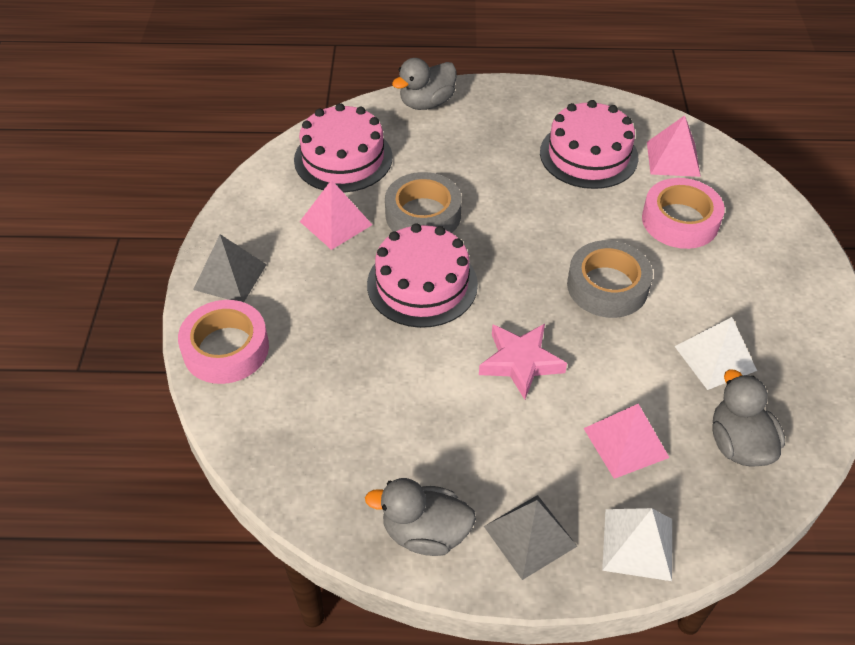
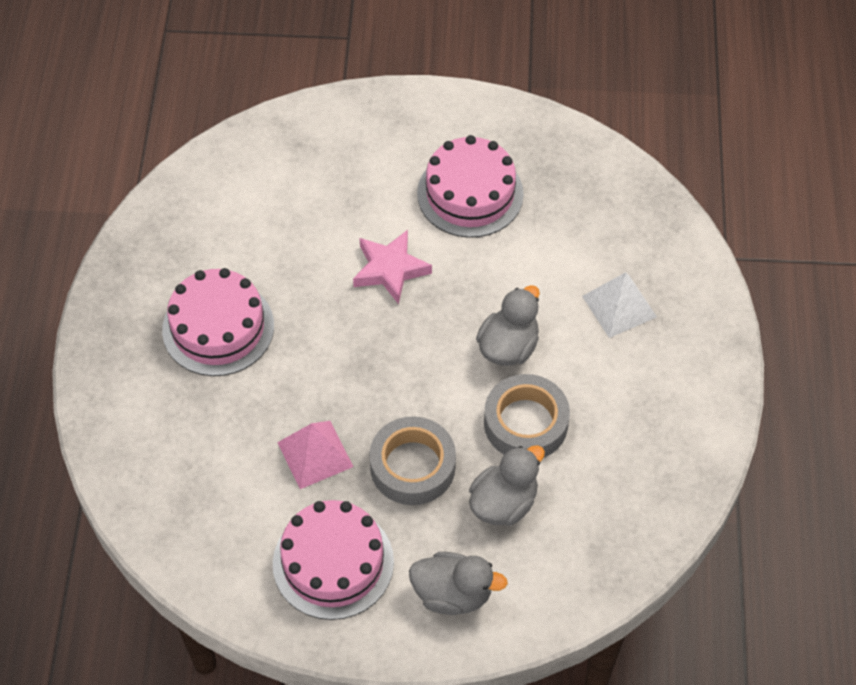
grey pyramid: [193,234,267,302] [484,495,577,580] = 2 -> none = 0
pink pyramid: [300,180,372,250] [583,404,670,479] [647,115,701,177] = 3 -> [277,421,354,489] = 1
pink tape: [178,300,269,384] [642,178,725,249] = 2 -> none = 0
white pyramid: [602,508,672,581] [675,317,757,390] = 2 -> [582,272,657,338] = 1

